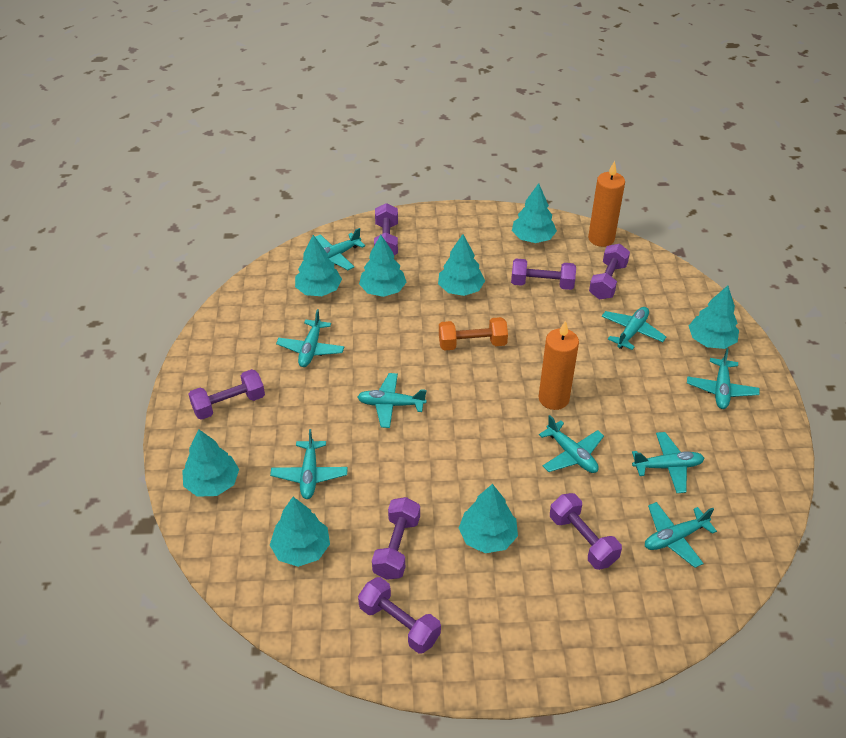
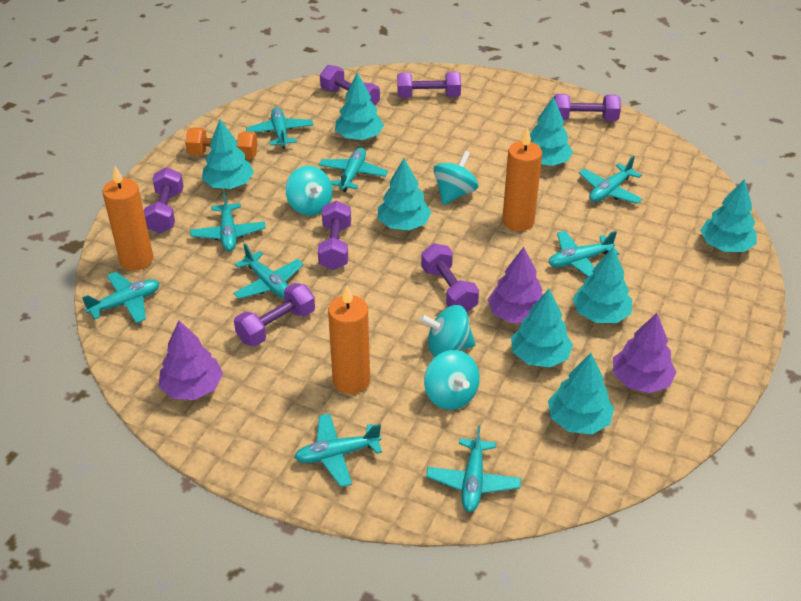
orange candle: [538,320,579,410] [588,161,625,247] = 2 -> [103,166,153,271] [328,285,370,394] [502,128,542,231] = 3
purple tree: none = 0 -> [159,321,223,400] [487,247,543,323] [613,313,677,393] = 3
turquoise spinning top: none = 0 -> [286,166,332,216] [420,305,476,357] [424,350,480,410] [433,151,479,205] = 4

